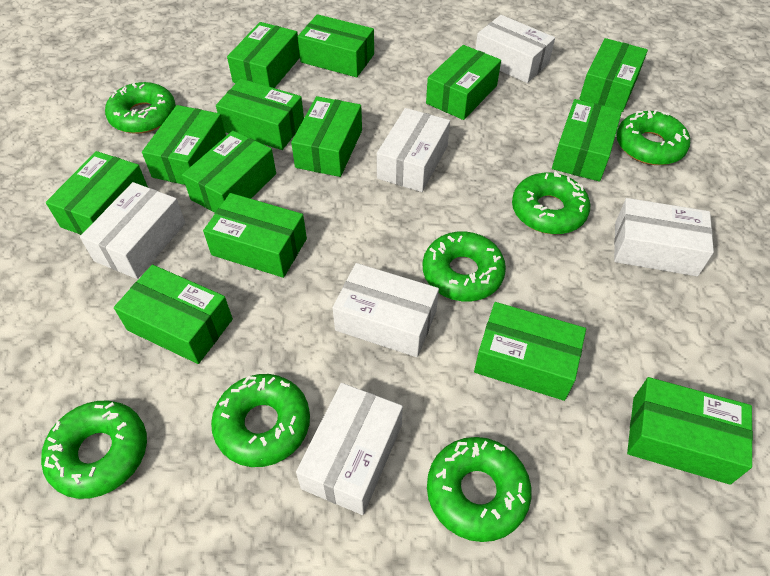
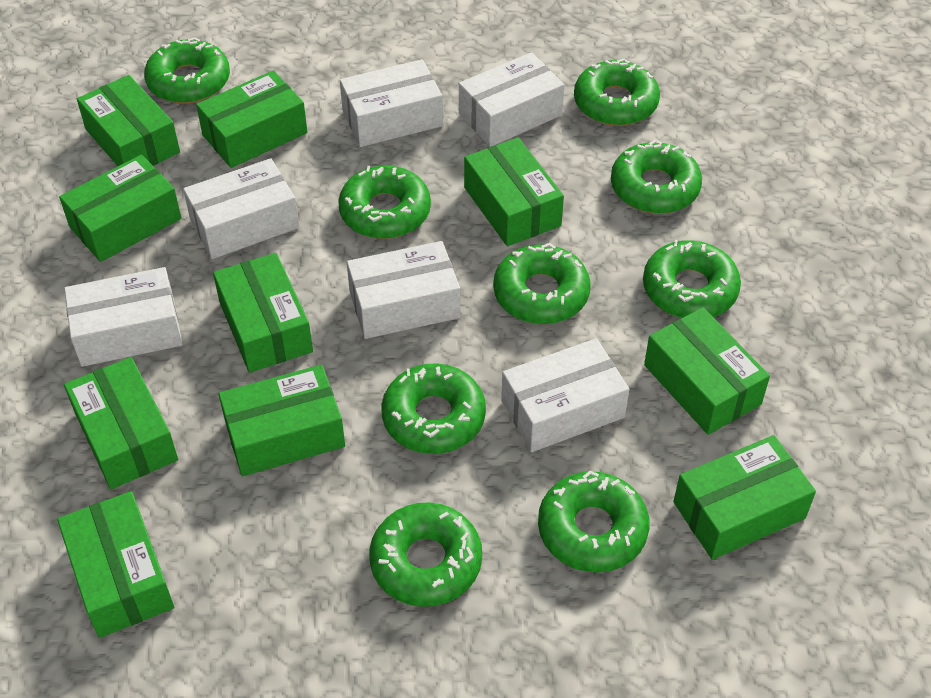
green box: [46,151,148,235] [114,265,233,364] [142,105,226,185] [182,131,276,212] [203,193,307,278] [216,79,304,150] [227,22,300,88] [291,96,362,177] [298,14,374,77] [426,45,501,120] [474,302,586,401] [552,99,622,182] [579,38,648,112] [627,377,753,485] = 14 -> [57,491,174,638] [59,155,181,262] [64,357,178,489] [77,75,180,166] [196,70,307,168] [213,253,313,373] [219,365,345,476] [464,138,564,246] [644,307,770,435] [673,435,816,560] = 10
green donut: [41,401,147,499] [105,82,176,134] [211,374,310,467] [423,231,506,301] [427,437,531,542] [512,171,590,234] [616,110,690,165] = 7 -> [144,37,230,104] [338,166,431,239] [369,502,482,607] [381,363,486,454] [493,243,591,324] [538,471,649,573] [574,59,660,126] [611,140,702,214] [643,240,741,318] = 9

